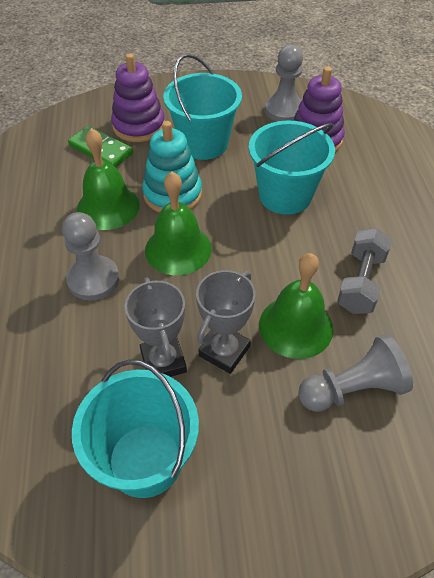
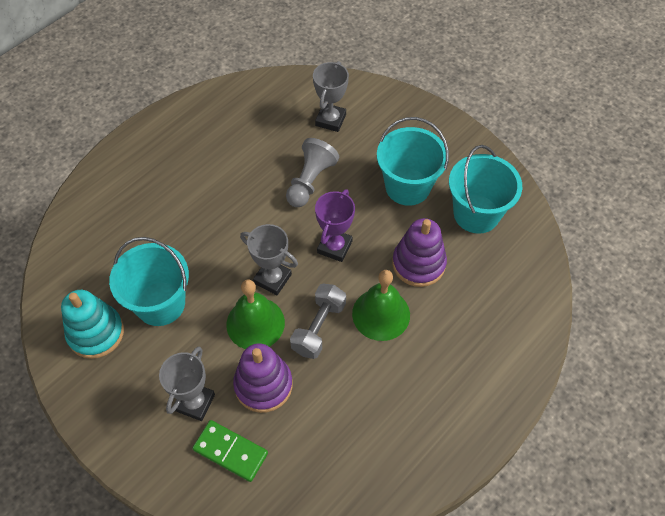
green bell: [77,128,140,230] [145,172,212,275] [259,253,333,359] = 3 -> [226,279,285,349] [352,270,410,341] = 2
grey pawn: [62,212,119,301] [265,45,303,122] [298,334,413,412] = 3 -> [286,138,339,207] = 1
grey trophy: [125,277,187,377] [196,270,256,374] = 2 -> [159,347,215,421] [240,224,298,295] [313,61,349,132] = 3
purple trophy: none = 0 -> [315,189,355,262] = 1

